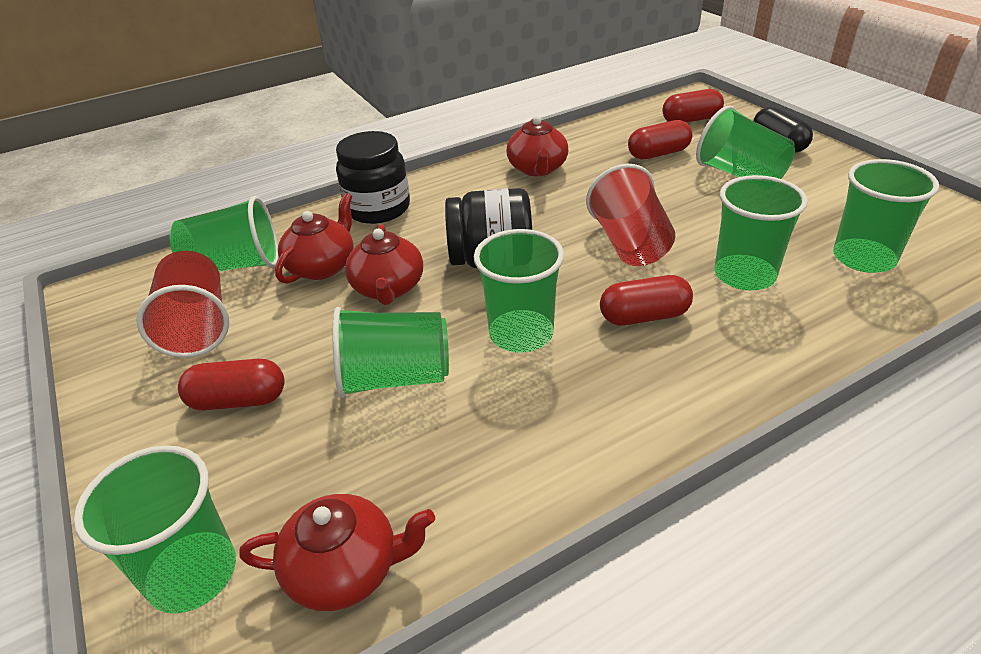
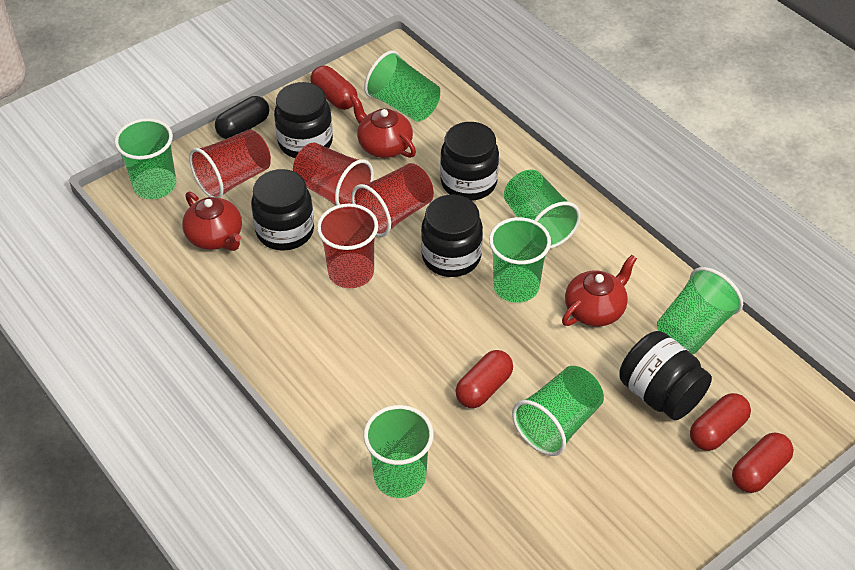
black jar: [336,131,410,224] [445,188,532,268] = 2 -> [251,169,314,251] [274,82,333,158] [421,195,483,277] [440,122,499,201] [619,331,712,420] = 5
red cup: [136,251,229,358] [586,164,675,266] = 2 -> [189,129,271,198] [293,143,374,206] [317,204,378,288] [351,163,434,237] = 4
red teapot: [239,494,435,611] [275,193,354,284] [345,224,423,305] [506,116,568,176] = 4 -> [182,192,242,251] [350,94,416,158] [562,255,637,327] = 3

